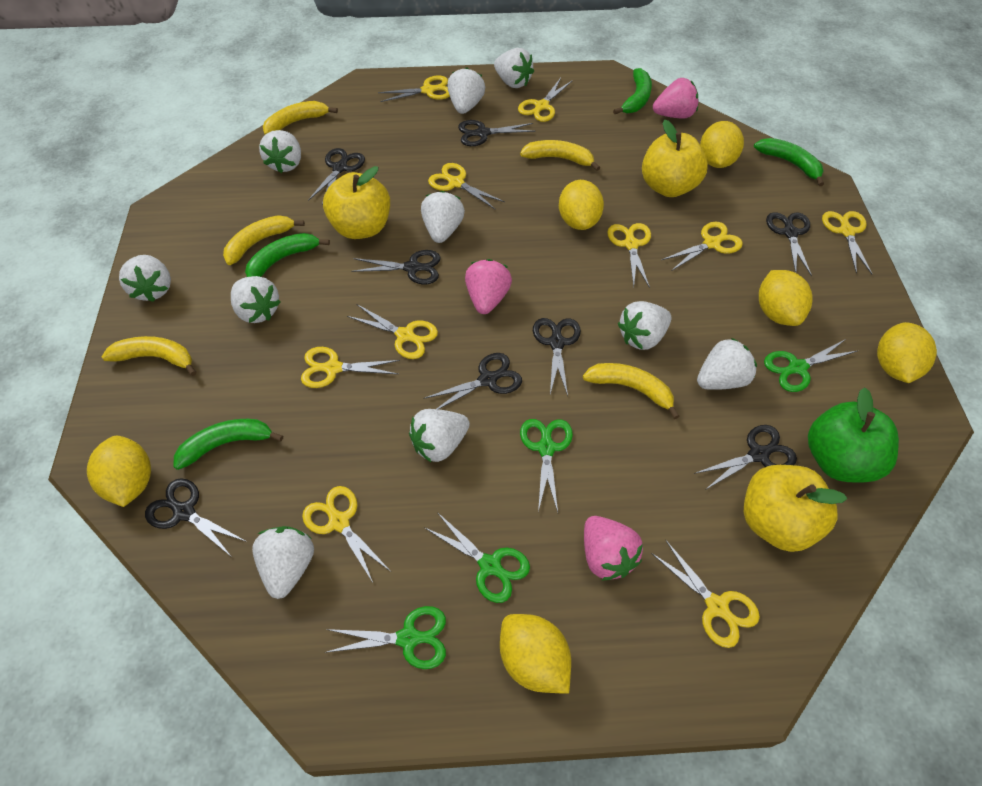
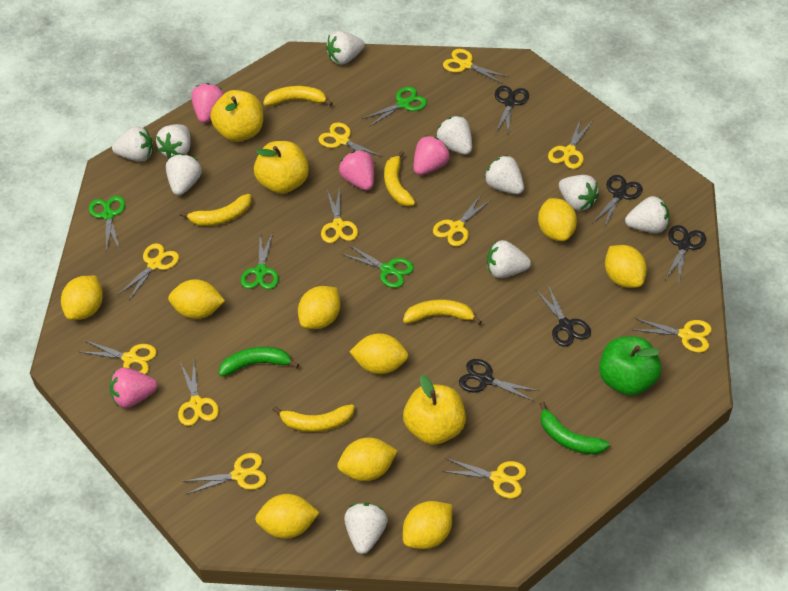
black scissors: [145,478,247,556] [308,148,365,204] [351,250,441,285] [423,353,522,409] [458,120,536,146] [533,318,581,396] [694,425,797,490] [766,212,812,276] = 8 -> [459,359,539,402] [495,86,529,134] [535,285,591,347] [593,175,643,228] [666,225,706,285] = 5
green banana: [173,419,283,470] [245,233,330,277] [613,68,652,114] [754,138,824,186] = 4 -> [219,347,299,377] [540,401,610,455] = 2
pink strawberry: [465,259,512,314] [584,516,643,581] [653,78,698,119] = 3 -> [109,368,157,408] [191,83,224,123] [339,150,374,190] [414,136,450,175] = 4
yellow lemon: [87,436,151,507] [500,614,571,694] [559,180,604,230] [700,121,744,168] [759,270,813,326] [877,322,937,383] = 6 -> [61,276,103,320] [168,279,225,319] [255,494,320,539] [298,286,340,329] [337,438,397,481] [349,333,408,374] [403,501,452,549] [538,198,577,241] [605,245,647,288] = 9
yellow scissors: [301,347,400,388] [302,486,390,582] [347,304,438,359] [378,75,450,102] [428,163,505,209] [518,78,573,122] [607,223,651,288] [651,541,760,648] [661,222,743,271] [822,211,872,274] = 10 -> [80,340,157,374] [118,243,179,300] [178,362,219,426] [185,453,267,495] [318,122,383,164] [321,188,358,243] [433,195,492,247] [442,458,527,499] [443,49,508,84] [548,118,592,169] [634,318,712,353] = 11

